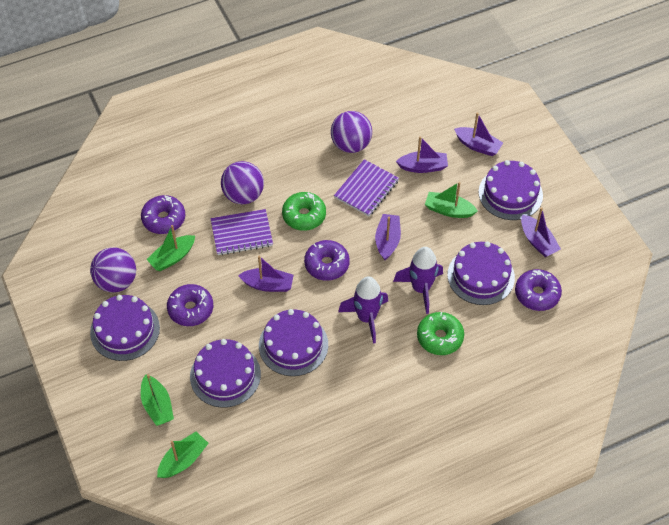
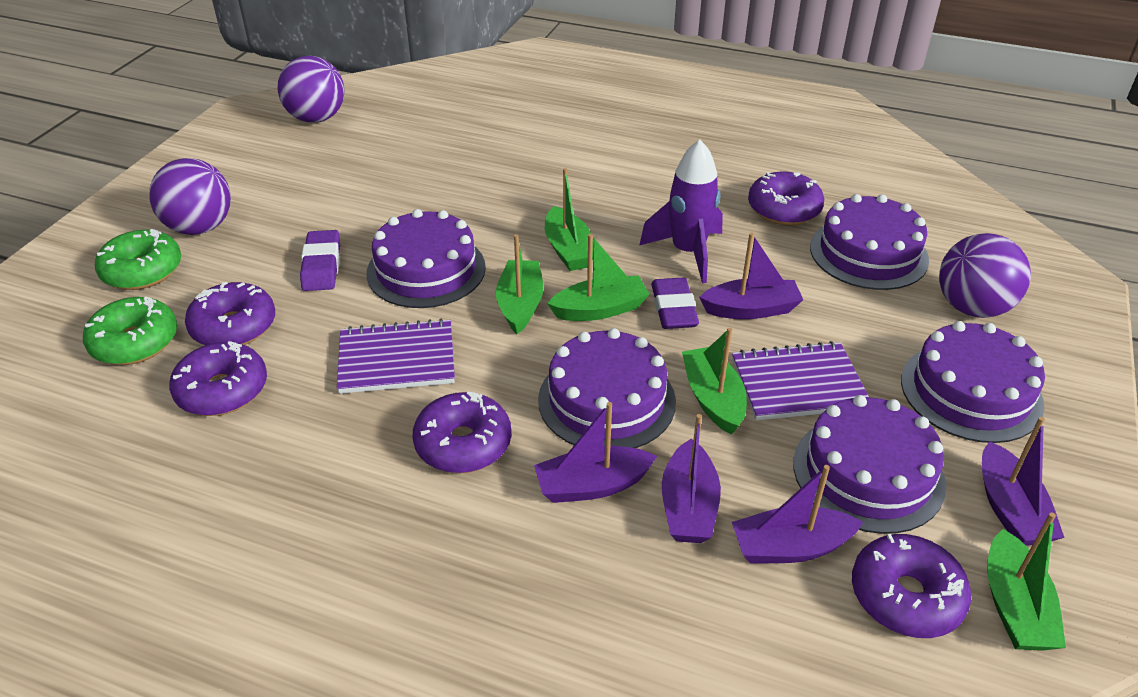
green boat: [141,374,174,426] [146,225,195,271] [157,431,209,478] [425,182,478,218] = 4 -> [496,234,543,334] [545,168,593,271] [547,234,650,321] [682,328,747,435] [987,512,1066,651] = 5
purple donut: [141,195,185,234] [167,284,213,326] [304,240,350,281] [515,269,562,311] = 4 -> [169,341,267,416] [185,282,275,345] [413,391,511,473] [748,172,824,225] [852,534,971,638] = 5
purple eraser: none = 0 -> [300,230,340,291] [651,278,699,329] = 2
purple rocket: [338,276,388,344] [393,247,443,314] = 2 -> [640,139,723,283] = 1

